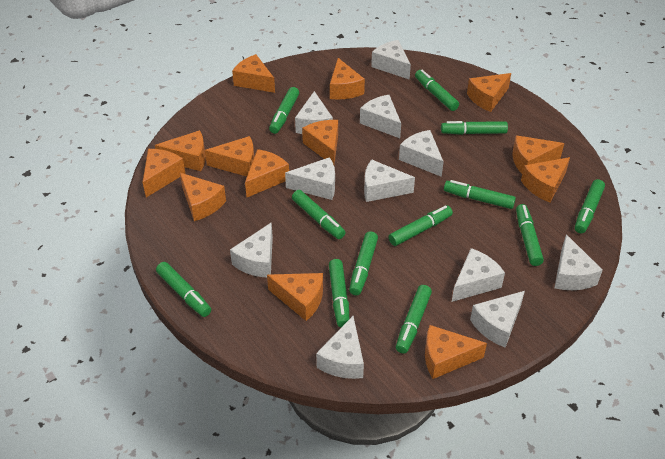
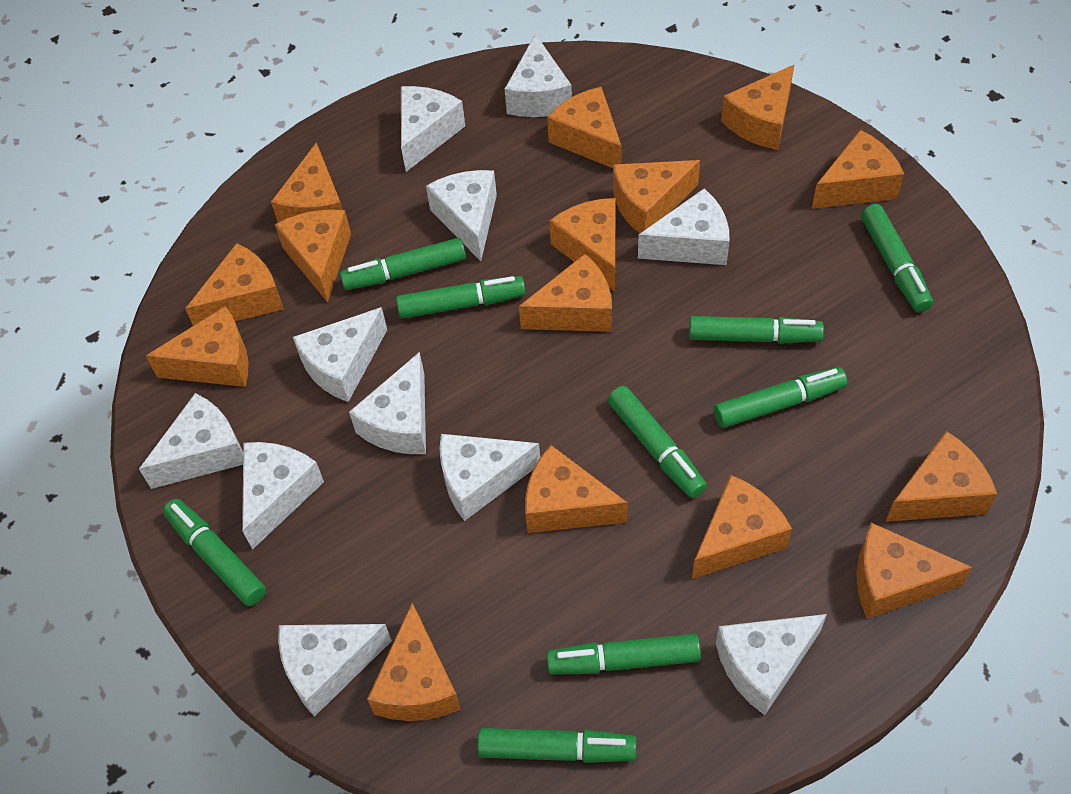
green marker: [156,262,211,317] [269,87,299,134] [292,190,346,239] [329,259,349,327] [349,231,378,295] [388,206,453,246] [396,285,432,354] [415,70,459,111] [441,121,508,135] [444,180,516,209] [516,204,544,266] [575,179,605,233] = 12 -> [163,499,266,606] [340,238,466,290] [396,276,526,319] [477,728,637,763] [547,634,701,675] [608,386,707,498] [689,316,824,344] [714,367,847,428] [861,204,933,313] = 9
orange cheese: [143,149,186,197] [155,130,206,171] [180,173,226,221] [205,136,254,176] [232,54,275,93] [245,149,289,197] [267,273,323,321] [302,120,338,165] [330,58,365,99] [425,325,487,379] [467,73,511,112] [513,135,564,173] [521,157,570,203] = 13 -> [146,306,249,387] [185,243,284,326] [271,142,342,223] [275,209,351,303] [367,603,461,721] [519,254,612,332] [525,445,628,533] [547,87,622,168] [549,198,616,292] [613,160,700,233] [692,475,792,579] [721,65,794,150] [812,130,904,209] [856,523,973,619] [886,431,997,522] = 15

